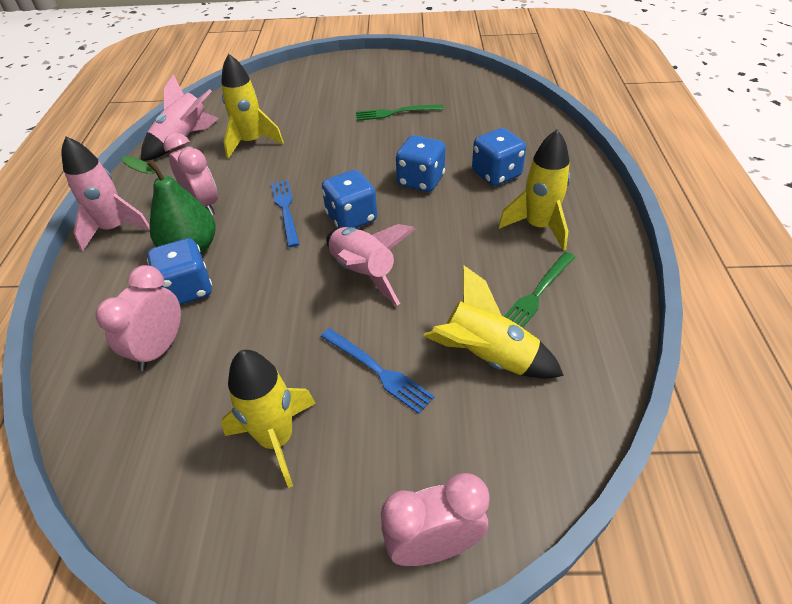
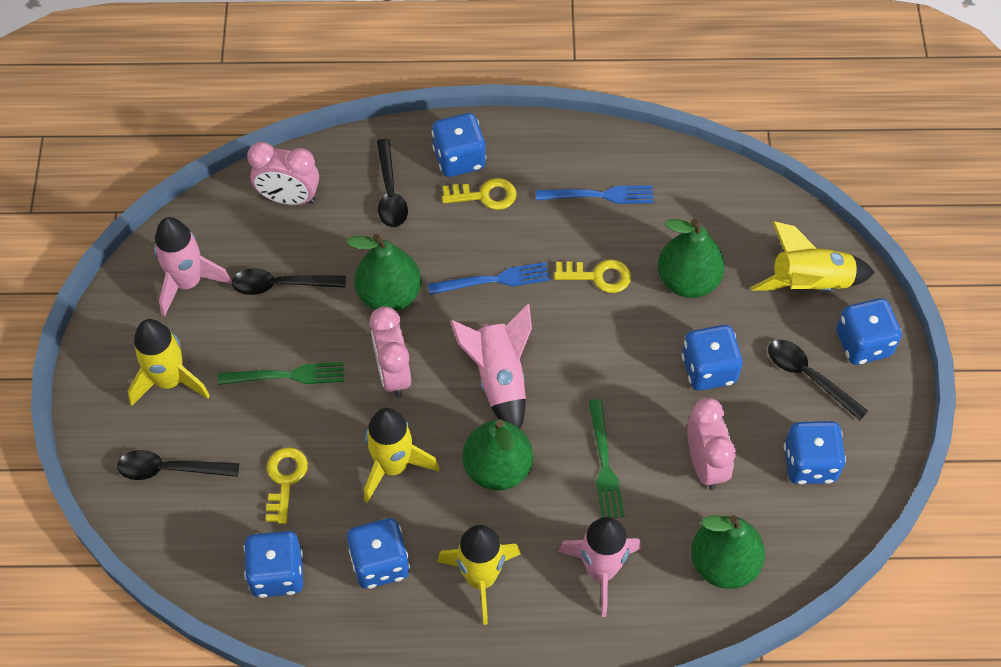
black spoon: none = 0 -> [117,450,239,480] [231,268,346,295] [376,139,408,227] [768,340,868,420] = 4
blue dice: [147,238,212,305] [322,170,377,228] [396,135,445,192] [472,128,526,186] = 4 -> [244,531,303,598] [347,518,410,589] [432,113,486,177] [682,325,743,391] [784,421,846,484] [836,298,902,365] = 6
green pear: [122,156,216,254] = 1 -> [346,234,421,311] [462,419,533,491] [658,218,725,298] [691,515,765,589] = 4
yellow key: none = 0 -> [266,447,308,524] [442,178,517,210] [554,260,631,293] = 3

